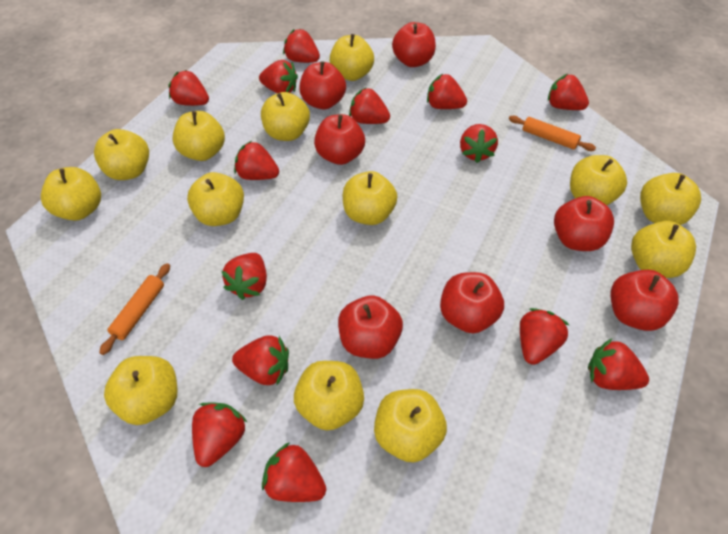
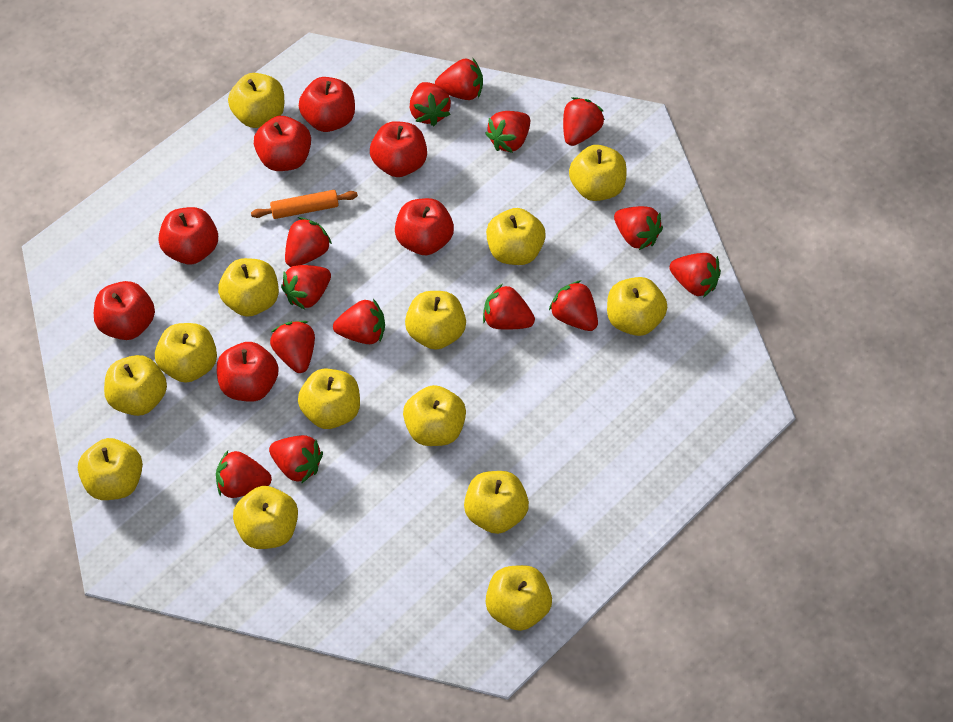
orange rolling pin: [99,263,170,355] [509,116,596,151] = 2 -> [251,190,358,219] = 1
yellow apple: [41,167,101,221] [94,129,149,180] [104,356,177,425] [173,111,225,161] [187,172,244,226] [261,92,310,141] [294,361,364,430] [330,34,374,81] [343,171,397,225] [374,389,447,463] [570,155,627,205] [631,221,696,278] [640,173,701,225] = 13 -> [78,438,143,500] [104,355,167,416] [155,323,217,383] [218,258,279,317] [228,73,284,128] [233,486,298,549] [298,369,360,429] [403,385,466,446] [405,291,466,350] [464,471,529,534] [485,565,552,631] [486,208,546,265] [569,145,627,201] [607,277,668,336] = 14

